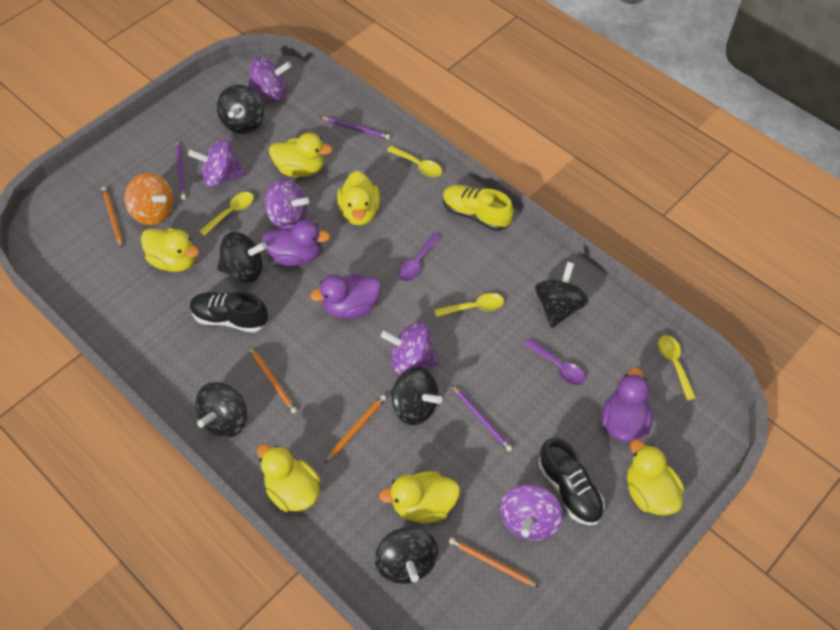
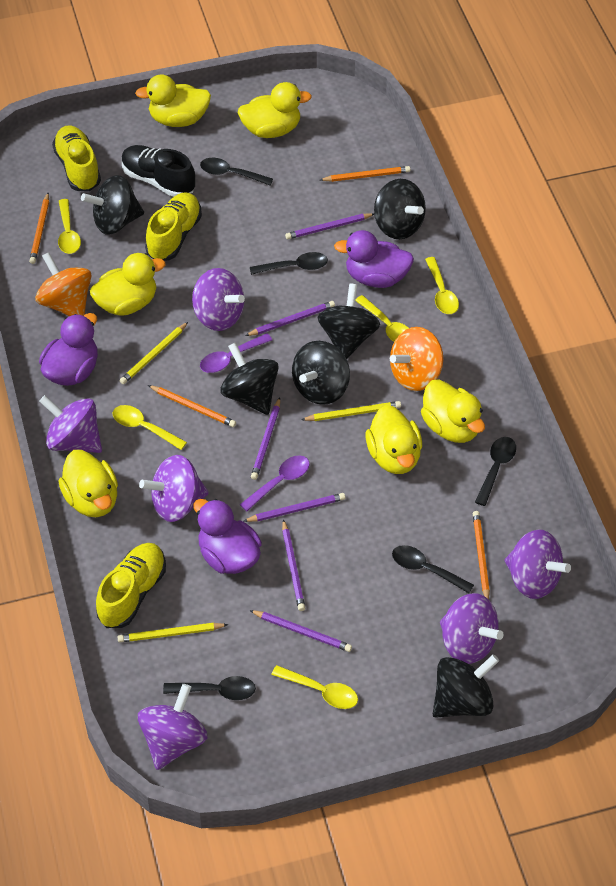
black shoe: [190,291,268,333] [538,437,605,525] = 2 -> [122,145,195,197] = 1
black spoon: none = 0 -> [163,676,256,700] [200,158,273,185] [250,252,328,275] [392,545,474,593] [475,437,516,506] = 5
orange spinning top: [124,173,173,225] = 1 -> [35,252,91,316] [390,327,443,391] = 2
purple pencil: [175,140,186,200] [321,117,390,139] [452,385,513,452] = 3 -> [244,493,345,522] [245,301,335,336] [250,610,352,652] [251,397,280,480] [282,519,305,611] [285,213,374,239] = 6
purple spinning top: [188,139,246,187] [248,57,291,100] [265,179,309,228] [381,322,439,374] [500,484,563,541] = 5 -> [39,395,102,453] [138,684,207,770] [139,455,209,522] [192,268,245,331] [440,593,504,664] [505,530,571,599] = 6
yellow pencil: none = 0 -> [118,623,228,643] [120,322,188,384] [301,401,401,421] = 3
yellow shoe: [443,185,514,231] = 1 -> [52,125,101,192] [96,543,166,628] [145,192,202,261] = 3
yellow spoon: [199,192,254,236] [387,146,442,177] [435,293,504,317] [658,335,696,401] = 4 -> [58,199,81,254] [113,405,187,450] [271,665,358,709] [355,295,409,342] [425,257,459,314] = 5

